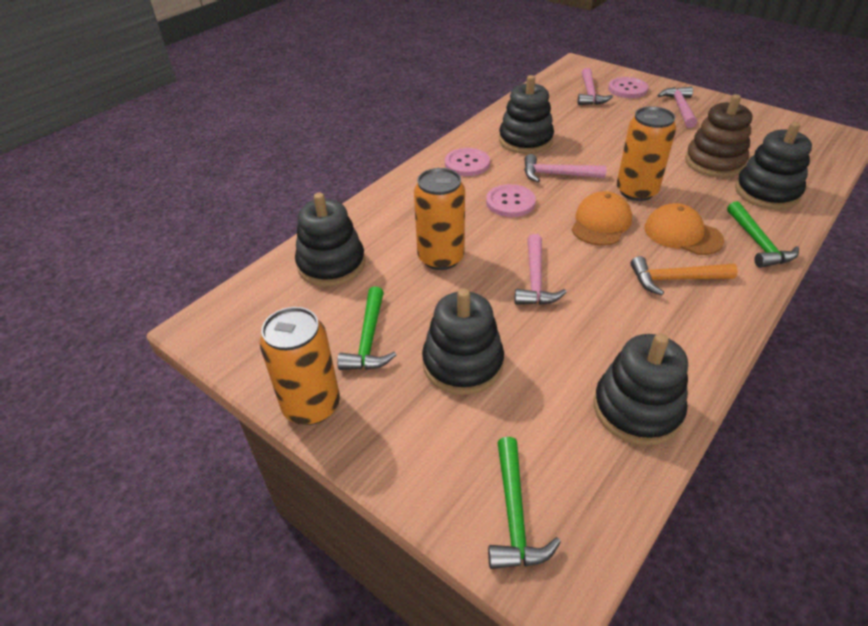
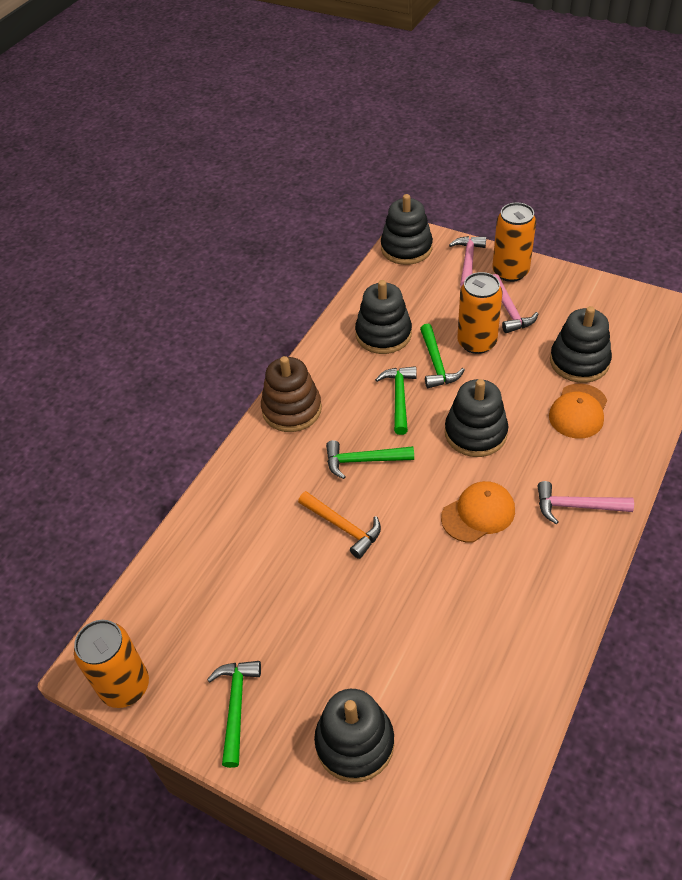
green hammer: [337,287,396,370] [488,437,561,569] [727,201,799,268] = 3 -> [207,661,261,768] [326,440,414,479] [375,366,417,435] [420,324,465,388] = 4
pink button: [445,148,490,176] [486,184,536,217] [608,77,649,98] = 3 -> none = 0
pink hammer: [514,234,567,305] [524,154,607,182] [578,68,613,105] [657,87,697,128] = 4 -> [449,236,486,287] [493,274,538,333] [537,481,634,524] = 3

